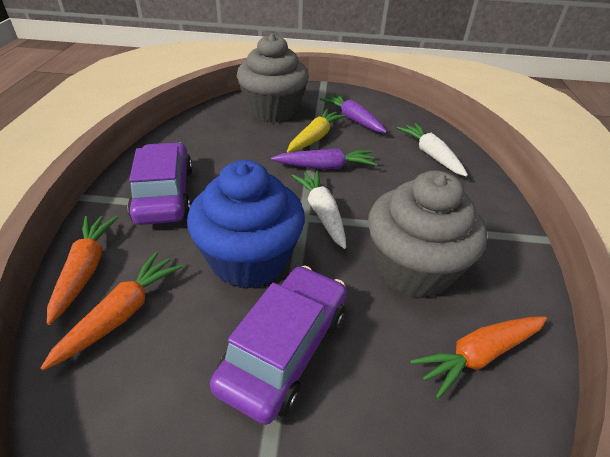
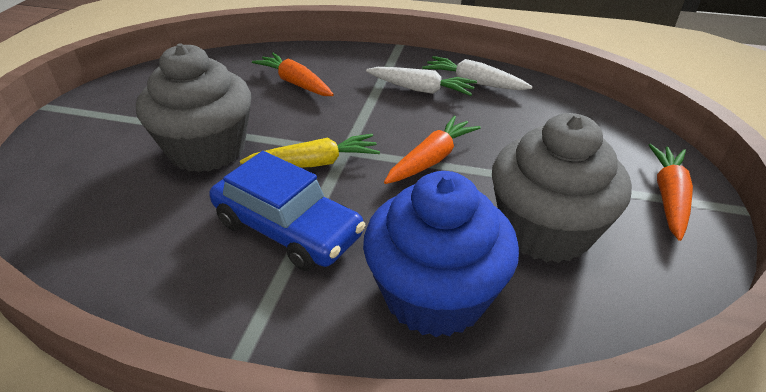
blue car: none = 0 -> [209,151,365,271] = 1
purple car: [128,142,193,225] [210,265,346,425] = 2 -> none = 0
purple carrot: [271,148,377,170] [319,93,387,133] = 2 -> none = 0

